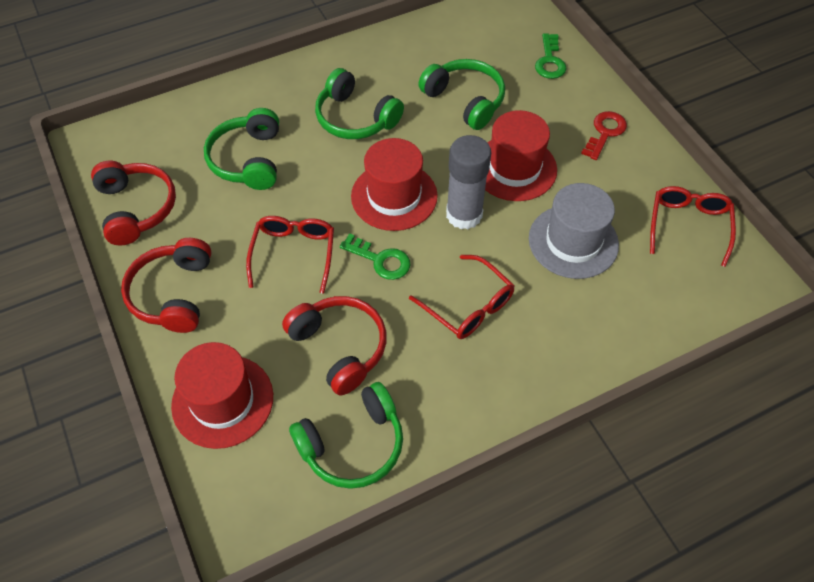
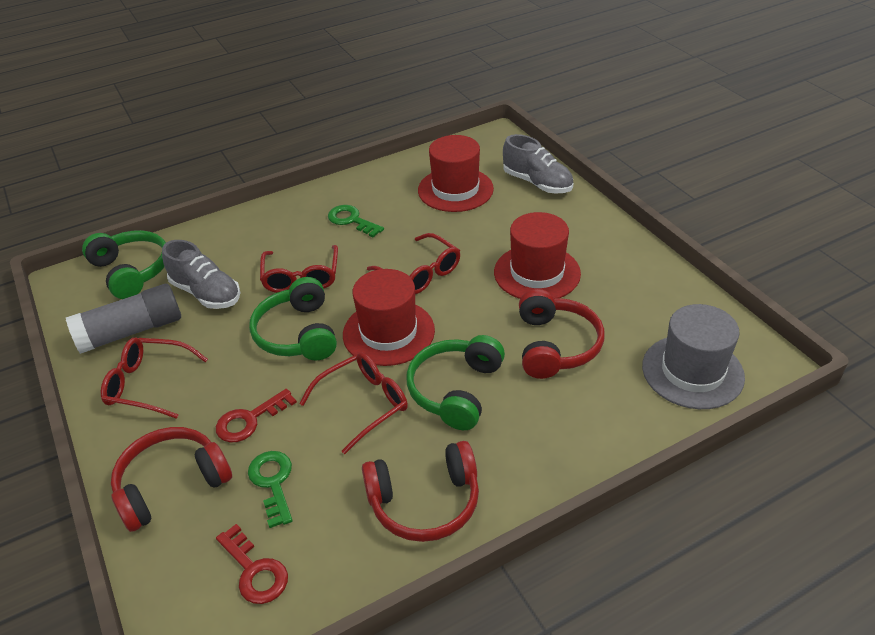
green headphones: [204,108,279,190] [289,382,403,489] [315,68,404,139] [418,59,505,130] = 4 -> [82,230,166,299] [249,277,337,361] [406,335,505,430] = 3
grey shoe: none = 0 -> [162,240,241,309] [503,134,573,193] = 2
red glasses: [246,216,334,294] [409,255,515,339] [650,186,736,267] = 3 -> [101,337,208,419] [260,245,338,293] [299,353,408,454] [367,233,460,294] = 4
red key: [581,111,627,160] = 1 -> [216,389,297,443] [216,524,288,604] = 2

